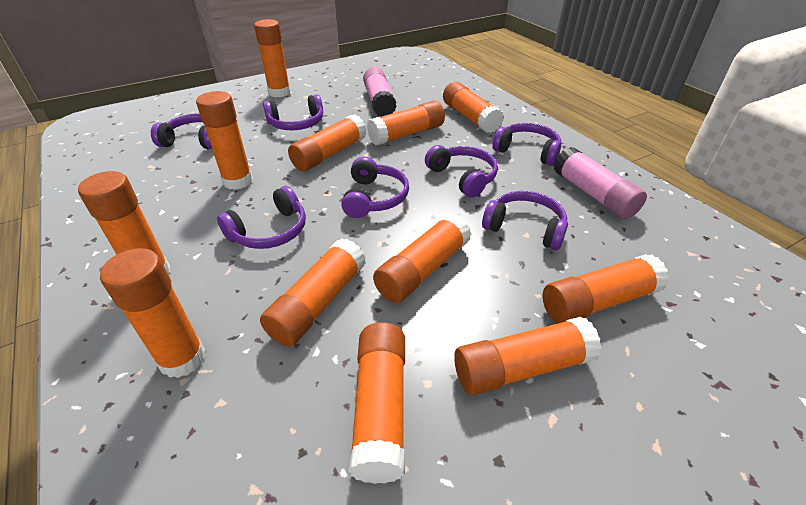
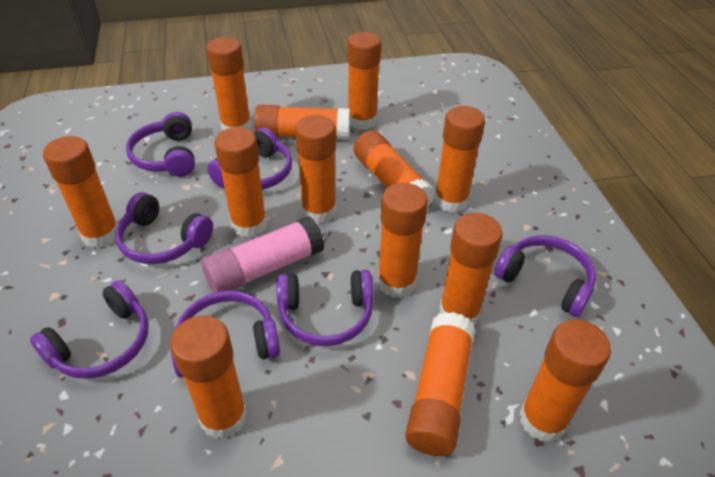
orange glue stick: [78,171,171,274] [100,248,205,378] [196,91,253,190] [254,19,291,97] [260,238,366,347] [288,114,367,172] [349,322,405,484] [367,101,445,145] [373,213,471,303] [443,82,504,133] [454,317,602,395] [542,254,669,323] = 12 -> [43,136,118,248] [170,315,247,439] [206,37,252,131] [214,127,267,238] [254,105,350,140] [295,115,336,224] [347,32,381,130] [353,130,435,208] [378,183,428,298] [405,312,475,456] [434,106,485,213] [439,213,503,325] [519,319,611,442] = 13
pink glue stick: [363,67,397,116] [554,147,647,219] = 2 -> [201,216,324,293] = 1

